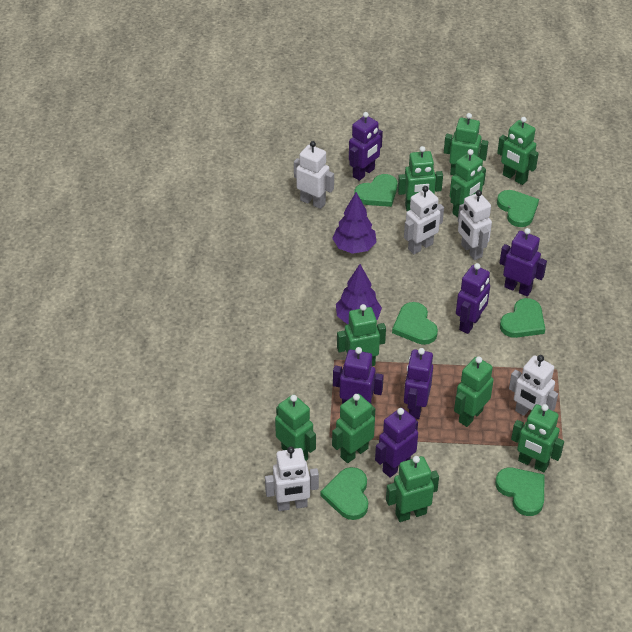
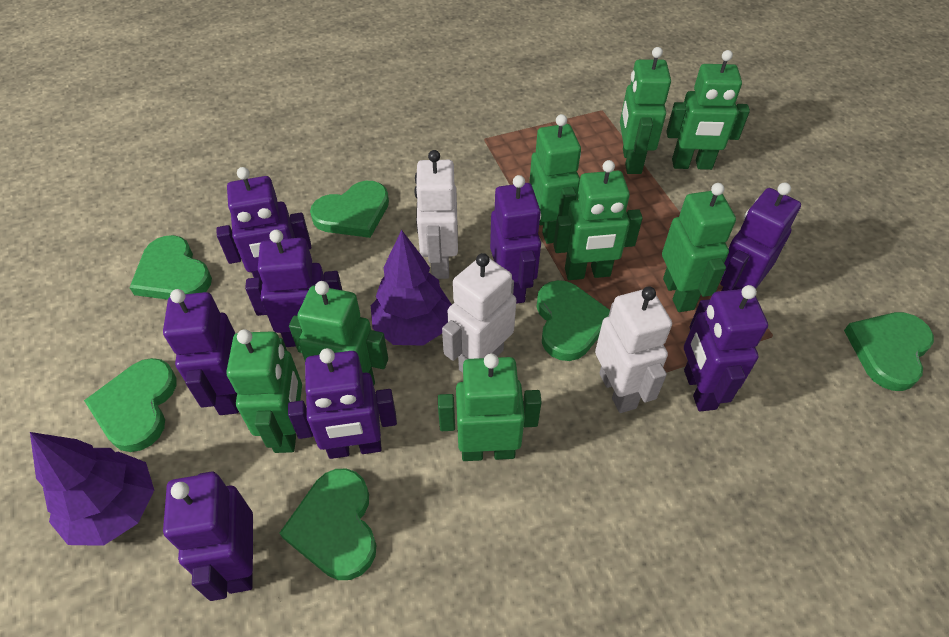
green robot: [275,394,316,461] [332,394,375,463] [337,304,386,366] [386,456,439,522] [398,146,443,211] [444,113,488,175] [450,149,486,217] [454,356,494,427] [497,117,539,185] [511,404,564,473] = 10 -> [226,329,302,453] [289,281,388,385] [438,353,542,461] [529,114,581,244] [553,160,643,280] [620,47,671,174] [662,183,736,312] [666,50,750,170] = 8
purple robot: [333,347,384,404] [349,112,383,181] [375,408,418,478] [404,348,433,419] [456,263,490,334] [500,228,547,296] = 6 -> [163,289,239,415] [163,471,253,601] [216,167,311,281] [245,230,342,347] [288,348,397,459] [490,175,541,304] [684,285,768,411] [720,183,801,291] = 8
white robot: [265,446,319,511] [294,141,334,209] [404,186,444,254] [458,190,492,260] [509,355,558,416] = 5 -> [414,150,458,279] [442,253,516,373] [595,286,672,413] = 3

